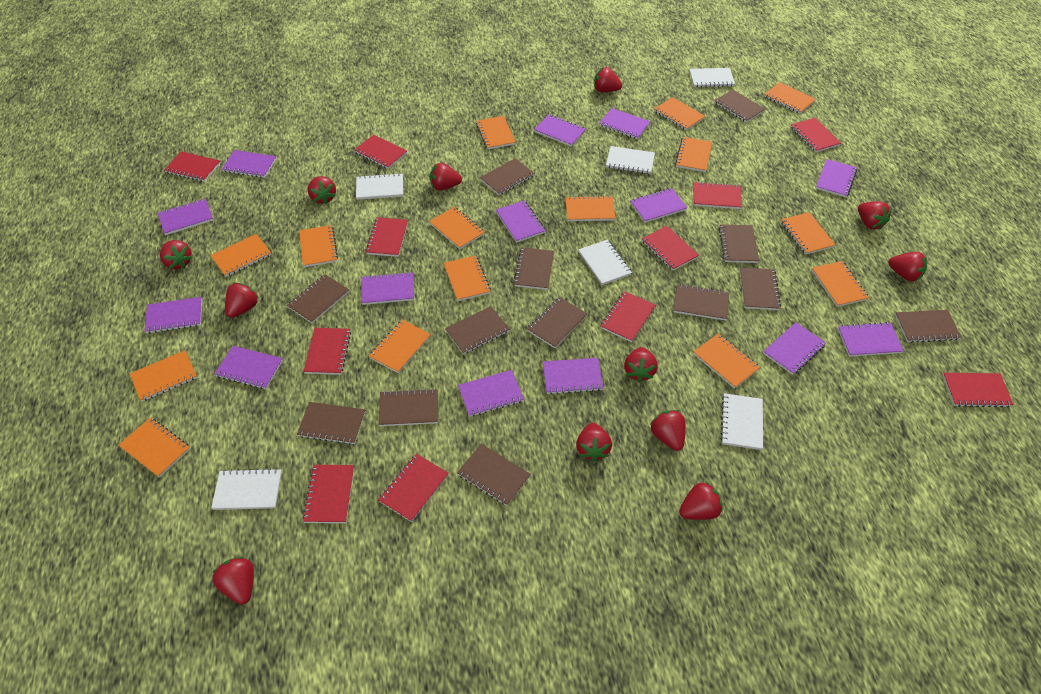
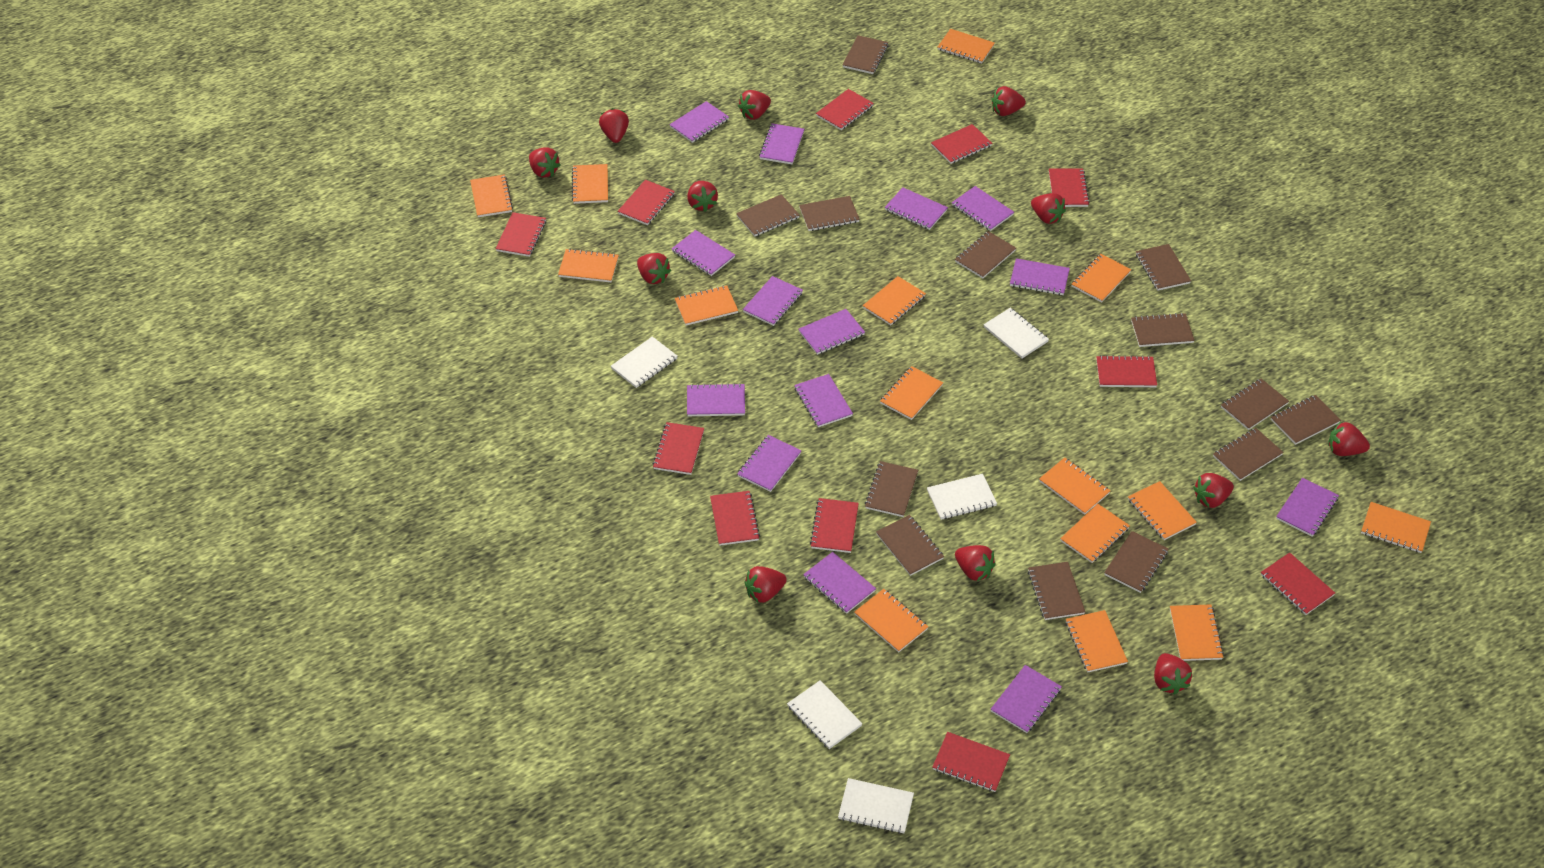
white notebook: [211,468,282,510] [356,173,403,200] [578,240,632,285] [606,146,655,174] [689,68,735,87] [721,393,763,450] = 6 -> [611,336,678,388] [787,680,862,749] [838,778,914,834] [927,474,997,520] [983,308,1049,359] = 5

